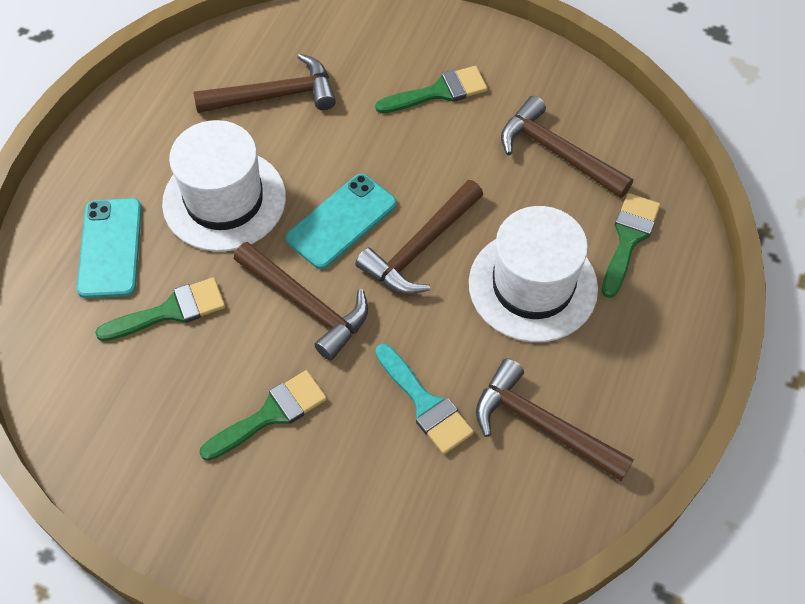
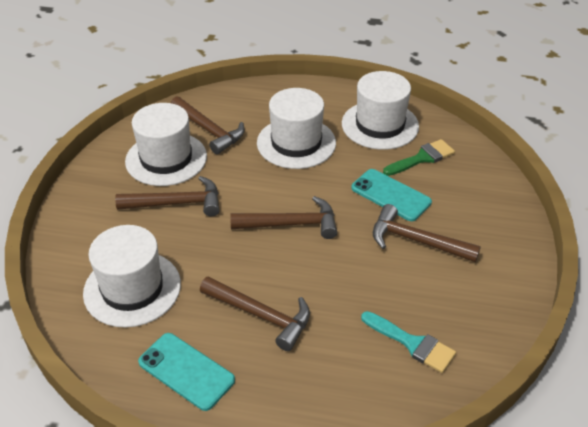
green brush: [95,277,225,341] [199,370,327,461] [375,66,488,113] [602,193,660,298] = 4 -> [383,139,455,176] = 1
white hat: [162,120,286,252] [469,206,598,342] = 2 -> [83,225,181,328] [125,103,207,186] [257,88,336,169] [342,71,419,150] = 4

